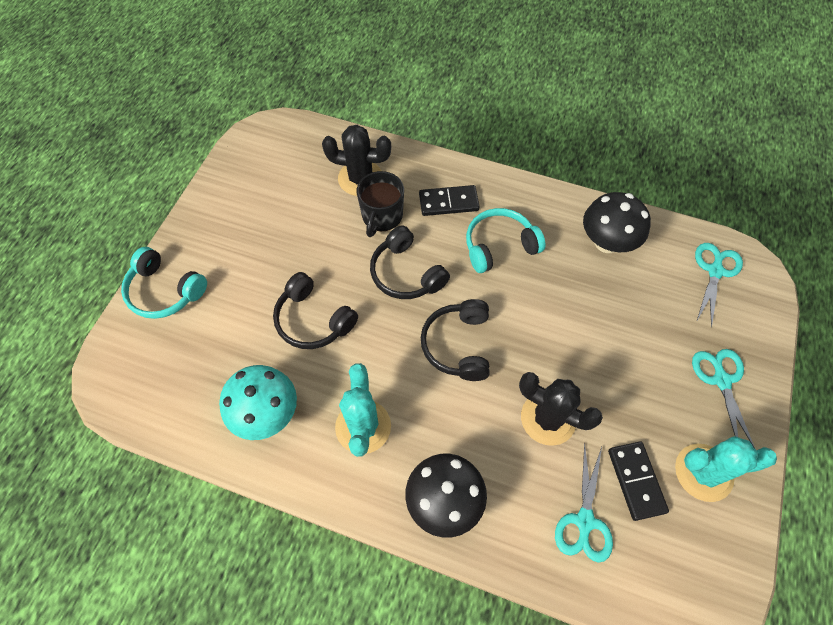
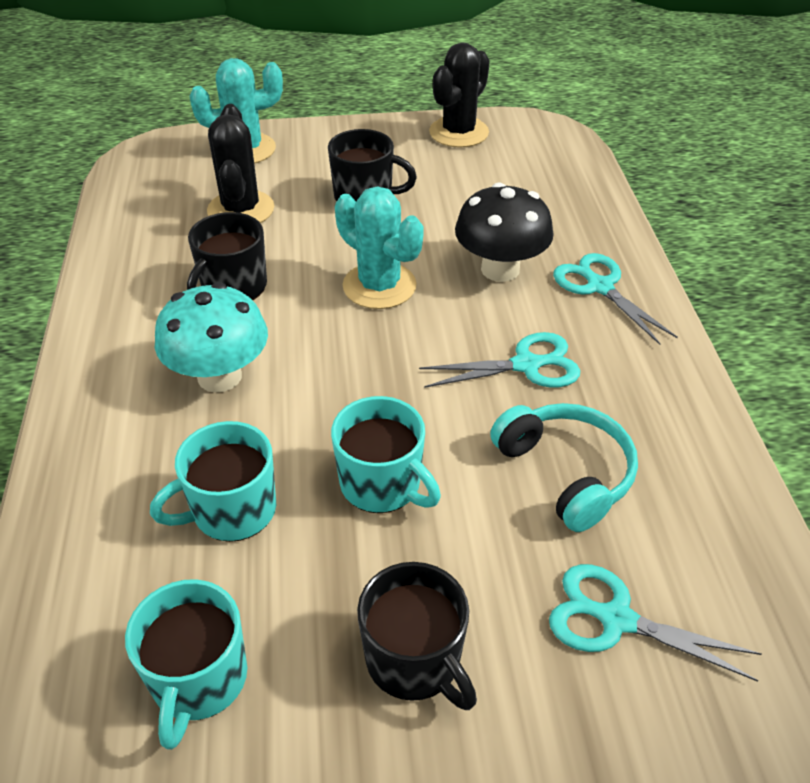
black domino: [419,185,480,216] [608,442,669,521] = 2 -> none = 0
black headphones: [273,272,358,349] [370,225,450,299] [421,299,490,381] = 3 -> none = 0
black mug: [357,171,404,237] = 1 -> [187,212,267,300] [328,129,417,201] [357,562,477,710] = 3
black mushroom: [405,454,487,538] [583,192,651,253] = 2 -> [455,182,554,282] = 1
turquoise headphones: [121,247,207,319] [466,208,545,273] = 2 -> [490,403,638,532] = 1
turquoise mug: none = 0 -> [125,579,247,750] [150,421,276,542] [331,396,441,513] = 3

